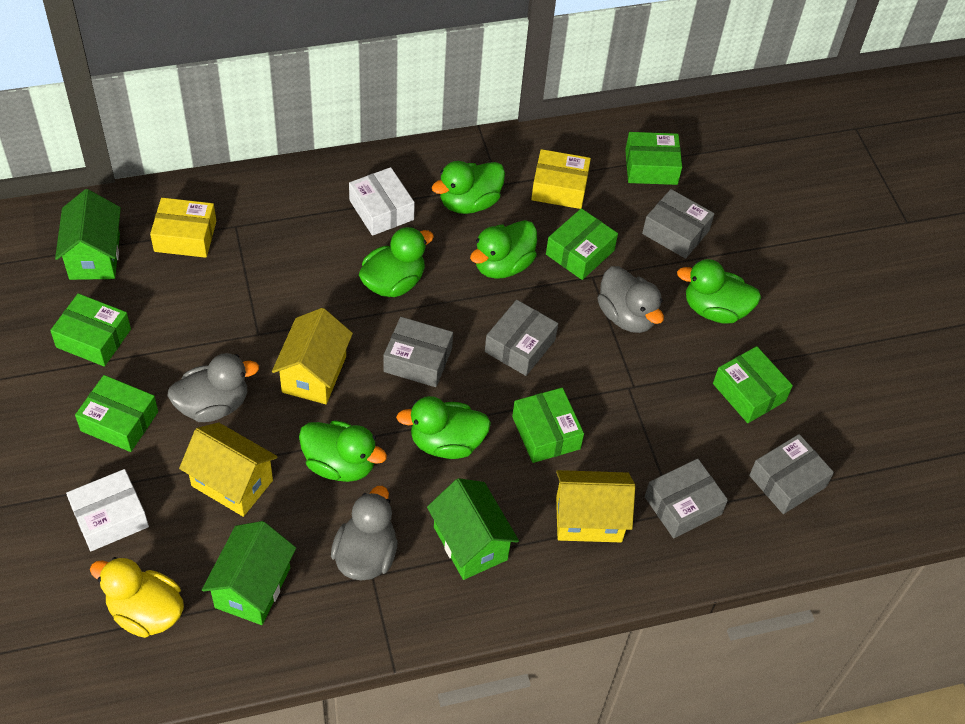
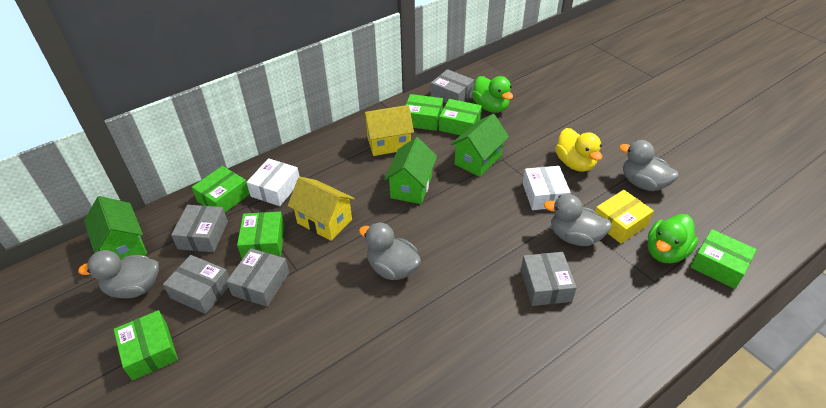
green duck: [299,420,387,482] [359,227,434,297] [396,396,491,459] [432,161,505,214] [470,220,537,279] [677,259,761,324] = 6 -> [472,76,513,113] [648,214,698,263] = 2
grey duck: [167,353,259,422] [331,486,398,580] [598,266,664,333] = 3 -> [78,250,159,299] [359,222,421,280] [544,194,612,246] [619,140,679,191] = 4
yellow box: [150,198,216,258] [531,149,591,209] = 2 -> [595,190,654,244] = 1
yellow house: [179,422,277,517] [272,308,353,404] [556,470,635,542] = 3 -> [288,177,355,241] [363,105,414,156] = 2

